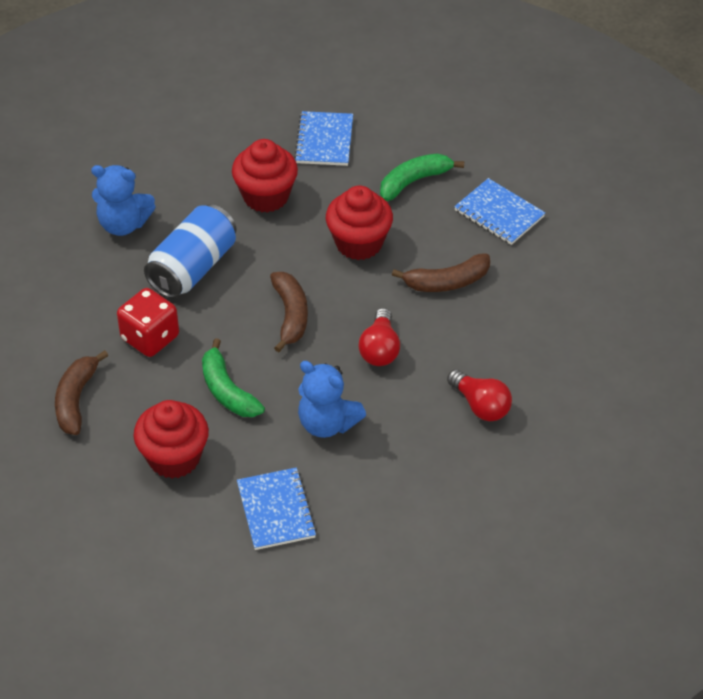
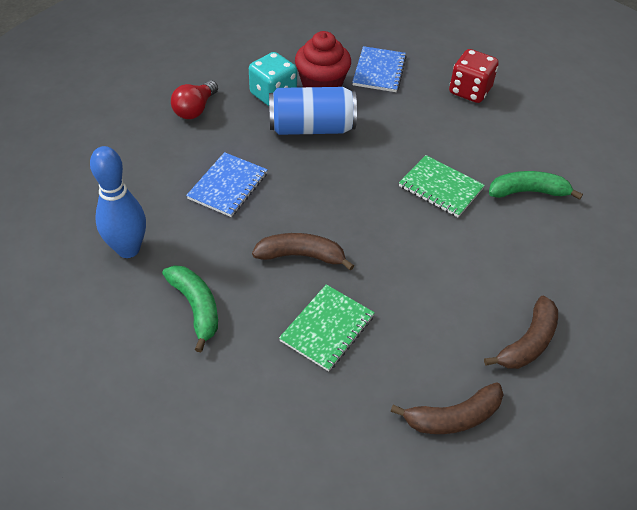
blue bowling pin: none = 0 -> [90,146,146,258] = 1
blue notebook: [237,467,317,550] [294,111,353,166] [454,178,545,245] = 3 -> [186,152,268,217] [352,46,407,92] = 2
blue teddy bear: [91,165,156,236] [298,361,366,438] = 2 -> none = 0
green notebook: none = 0 -> [279,284,375,371] [399,155,485,217] = 2
red cupcake: [133,400,209,479] [232,139,298,213] [326,186,393,260] = 3 -> [295,31,351,87] = 1
red light bulb: [359,308,400,366] [447,369,512,421] = 2 -> [171,80,218,119] = 1
turquoise dice: none = 0 -> [249,52,297,106] = 1

